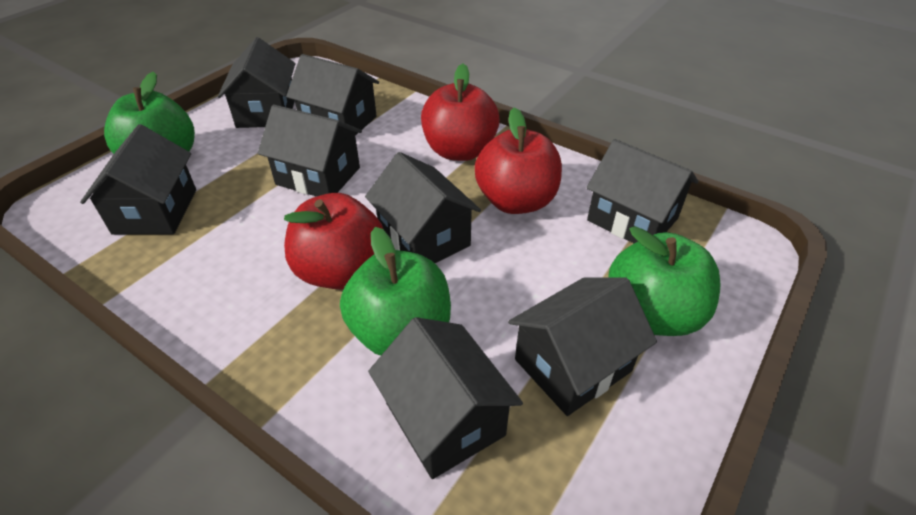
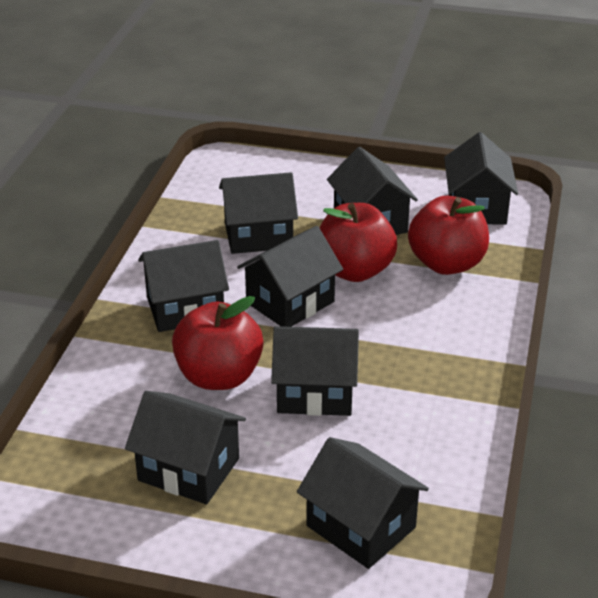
green apple: [104,71,195,154] [340,227,451,356] [609,226,721,336] = 3 -> none = 0

